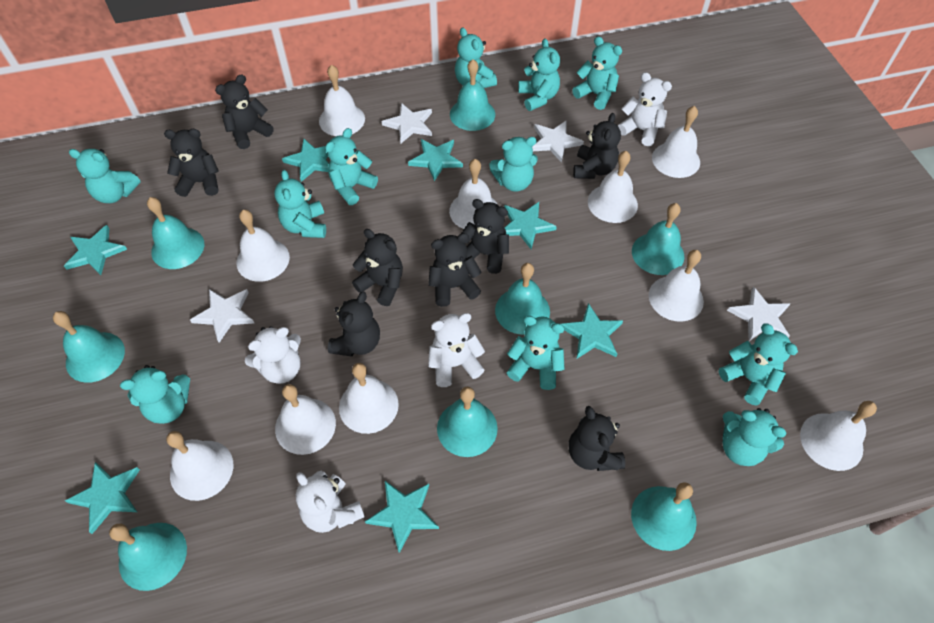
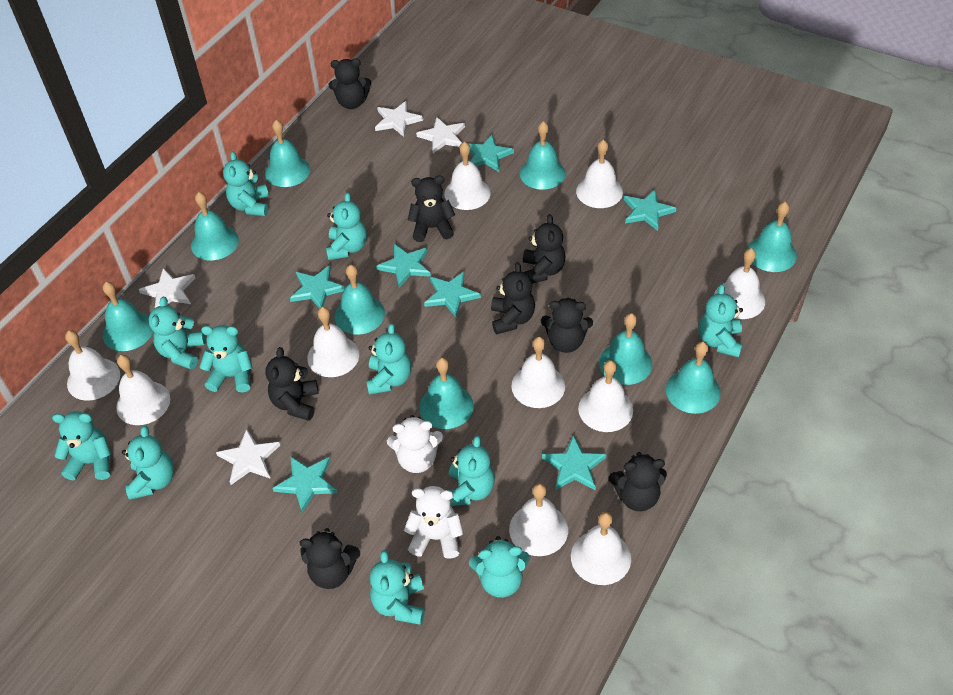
turquoise bell: [53,311,125,383] [109,523,187,591] [147,197,204,269] [437,387,498,457] [450,59,495,131] [495,263,550,335] [631,482,697,551] [632,203,684,275] = 8 -> [102,282,153,351] [191,192,239,260] [265,120,310,187] [334,264,385,335] [419,358,474,429] [520,121,565,190] [599,313,652,385] [666,342,721,414] [747,202,797,272] = 9
white teddy bear: [245,326,301,384] [296,471,365,533] [428,313,485,387] [618,72,672,146] = 4 -> [387,415,443,473] [404,486,464,559] = 2

